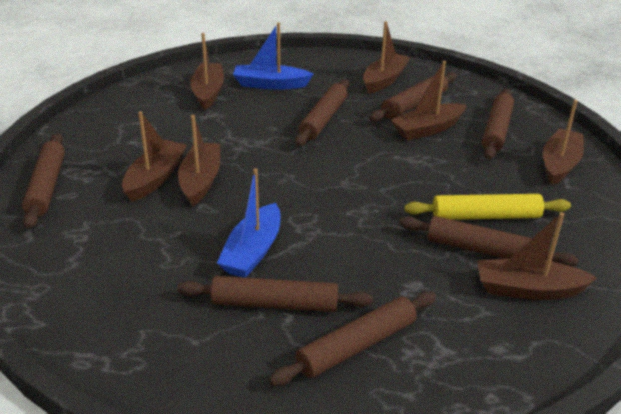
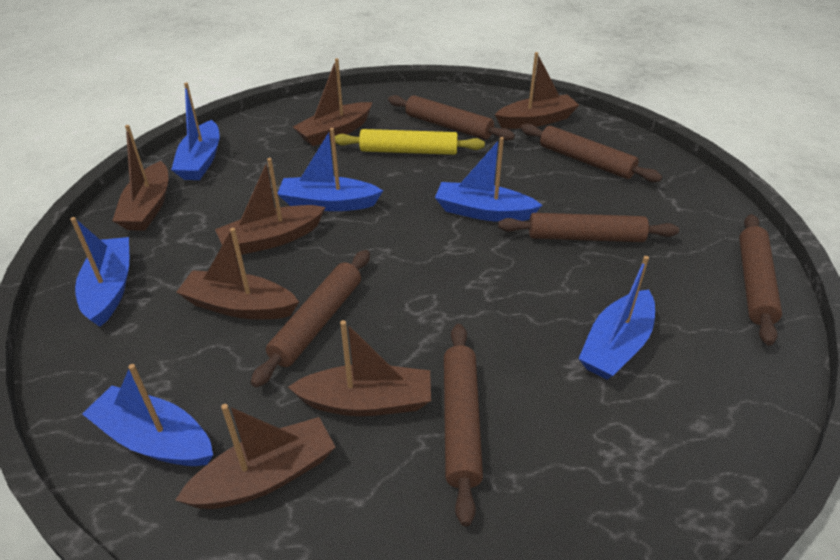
blue boat: [217,168,280,278] [233,22,313,90] = 2 -> [70,217,129,327] [82,364,213,466] [171,82,220,180] [278,128,383,211] [435,137,543,222] [578,256,655,379] = 6
brown rolling pin: [22,133,65,229] [177,276,373,312] [269,291,436,386] [295,79,350,146] [370,72,457,122] [399,216,579,267] [482,89,514,159] = 7 -> [251,250,370,388] [388,95,515,141] [444,324,483,526] [498,213,679,242] [521,124,662,182] [739,214,782,346] = 6

